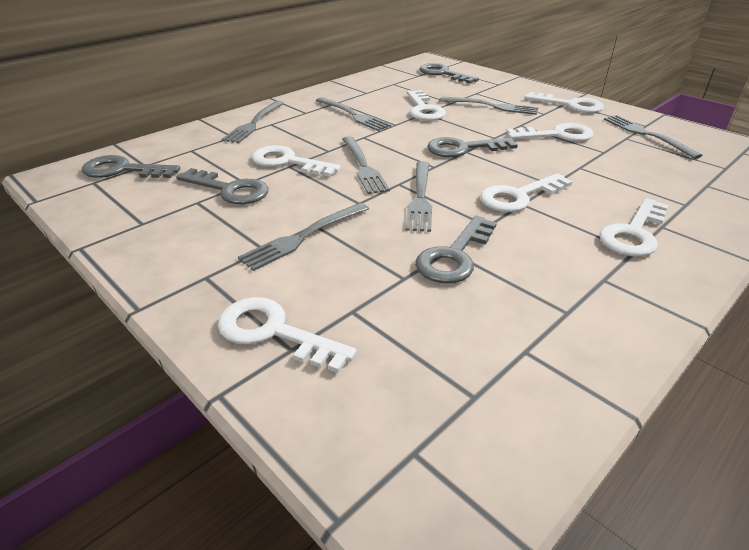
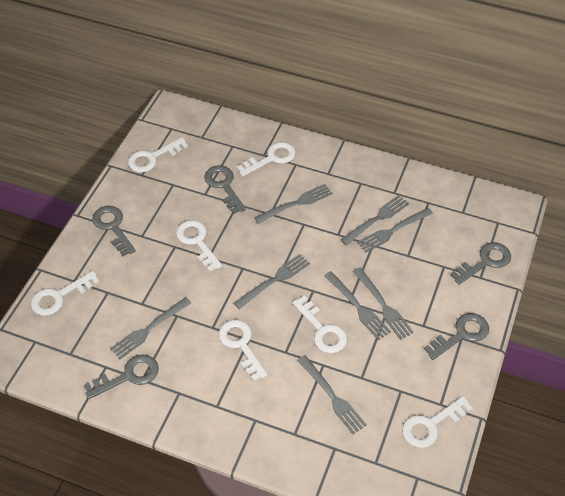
grey fork: [222,101,284,143] [238,203,369,271] [316,97,391,131] [342,136,390,194] [406,161,432,232] [439,97,538,115] [604,115,703,159] = 7 -> [110,297,191,359] [234,254,310,309] [254,184,333,224] [297,355,367,434] [324,271,391,340] [341,195,409,245] [353,268,414,340] [357,208,433,253] = 8

